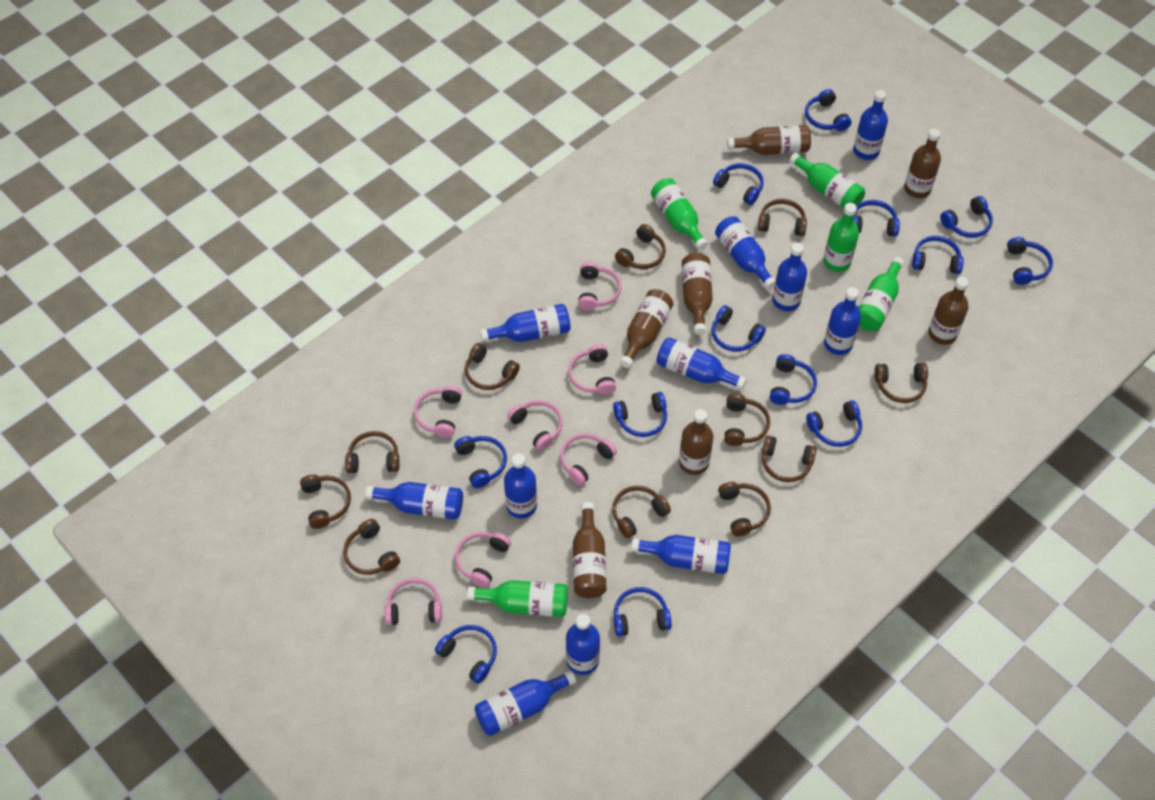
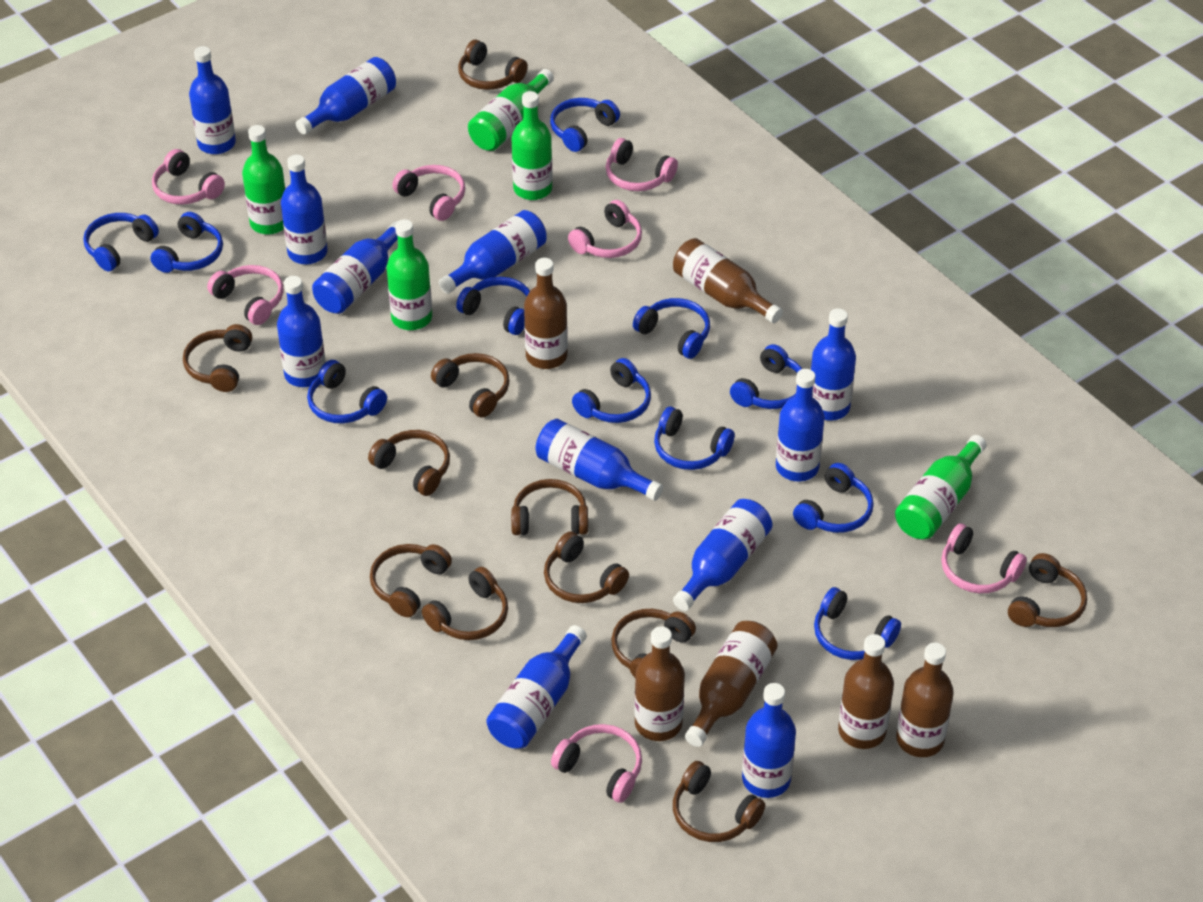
blue bottle: [365,482,463,520] [474,670,576,736] [480,304,571,342] [504,453,537,518] [566,614,600,675] [631,535,731,574] [657,337,747,390] [715,216,776,290] [772,243,807,311] [824,287,861,355] [853,90,888,160] = 11 -> [189,46,236,154] [277,276,325,387] [281,155,328,264] [296,57,396,135] [312,221,398,314] [439,210,547,294] [487,625,587,749] [536,419,663,501] [673,499,772,611] [742,683,796,798] [776,369,824,481] [811,308,856,421] = 12
blue headphones: [435,625,497,684] [454,436,507,488] [613,392,667,437] [614,587,672,637] [712,305,766,352] [713,163,764,205] [770,354,817,405] [805,89,851,131] [806,400,862,447] [853,200,900,236] [912,236,964,274] [940,196,993,238] [1007,237,1053,285] = 13 -> [83,213,159,272] [150,212,223,273] [307,360,387,423] [456,277,530,335] [550,98,620,152] [572,358,651,423] [633,298,710,359] [654,407,735,470] [730,344,802,409] [793,463,874,533] [814,587,901,660] = 11
brown bottle: [573,502,607,598] [620,289,673,368] [679,409,713,475] [682,253,713,335] [727,125,811,155] [904,129,941,198] [928,277,969,345] = 7 -> [524,258,568,369] [634,626,685,741] [673,238,783,323] [685,621,777,747] [838,634,894,749] [896,643,954,757] = 6

